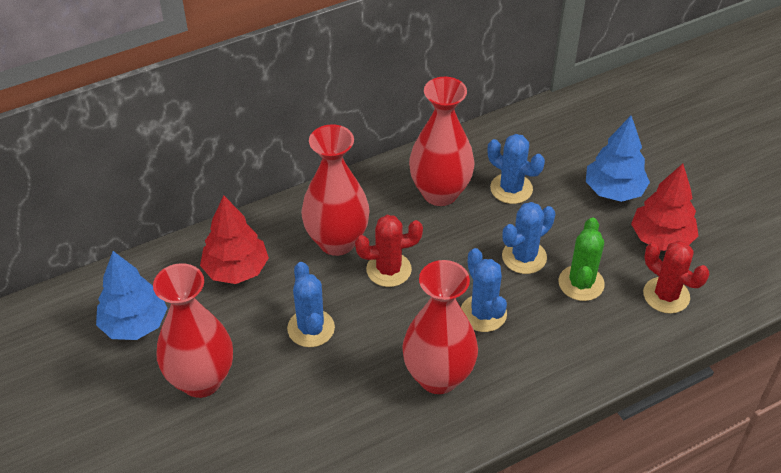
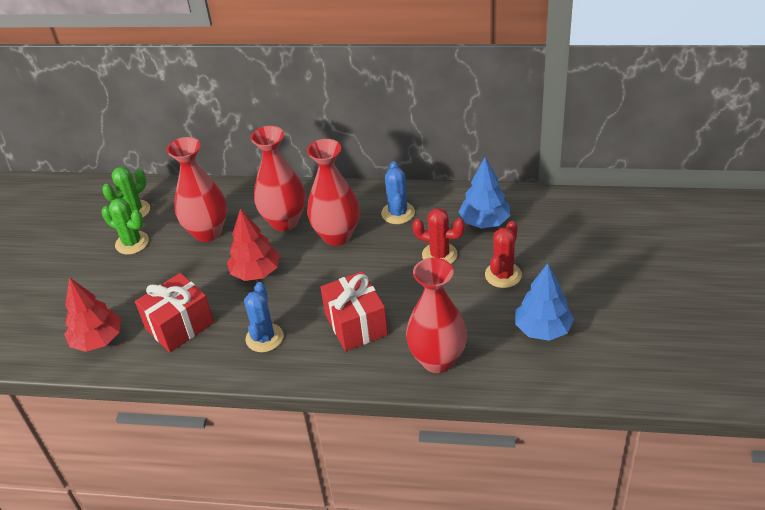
blue cactus: [287,262,335,347] [461,248,507,332] [488,134,545,204] [502,202,555,274] = 4 -> [244,282,283,352] [381,161,415,224] = 2
green cactus: [559,217,605,301] = 1 -> [101,198,149,254] [102,167,150,217] = 2
red gift: none = 0 -> [135,273,214,353] [320,271,388,351] = 2

